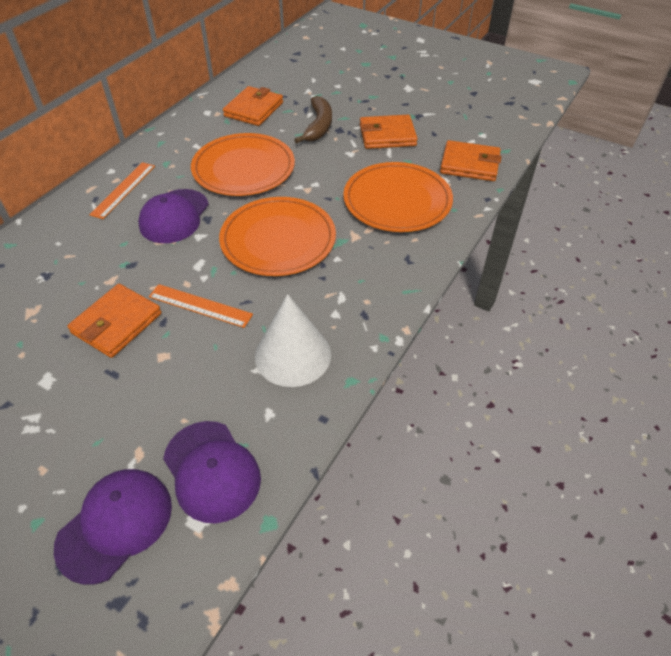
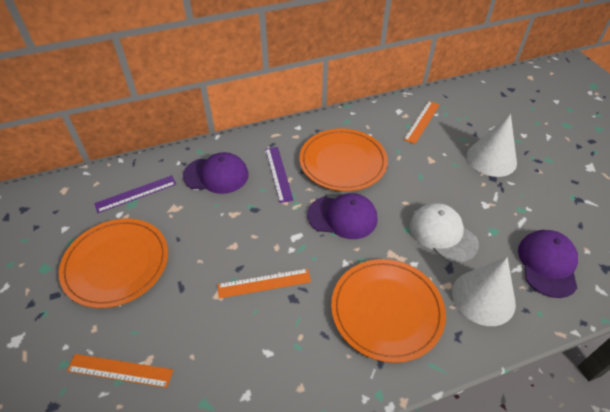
brown banana: [294,96,332,144] = 1 -> none = 0
orange ruler: [89,162,155,219] [149,284,253,328] = 2 -> [67,354,173,388] [217,269,311,298] [404,101,440,144] = 3
orange wallet: [67,284,162,358] [223,86,283,126] [360,115,418,149] [440,140,502,181] = 4 -> none = 0
purple ruler: none = 0 -> [94,175,176,213] [265,147,294,203] = 2
white cap: none = 0 -> [409,203,479,263] = 1
white cone: [255,294,331,387] = 1 -> [452,257,516,326] [467,114,517,177] = 2

